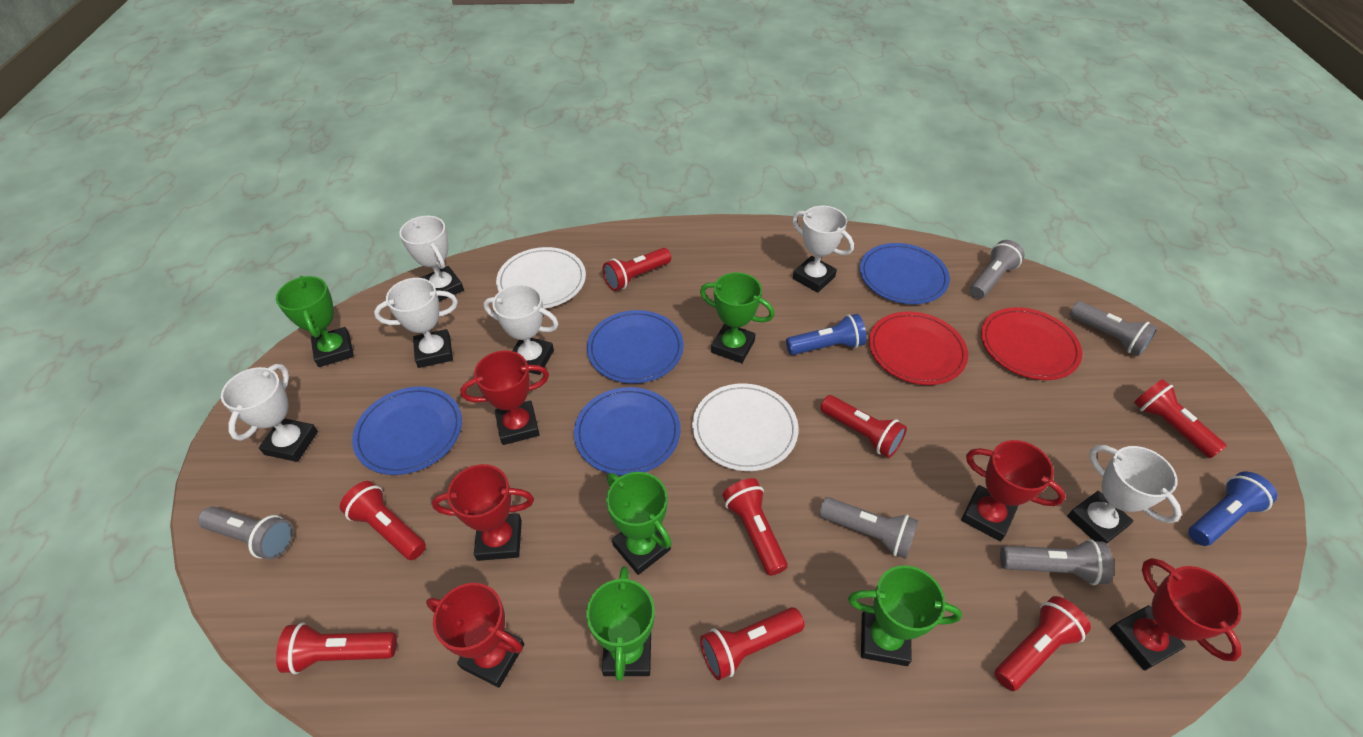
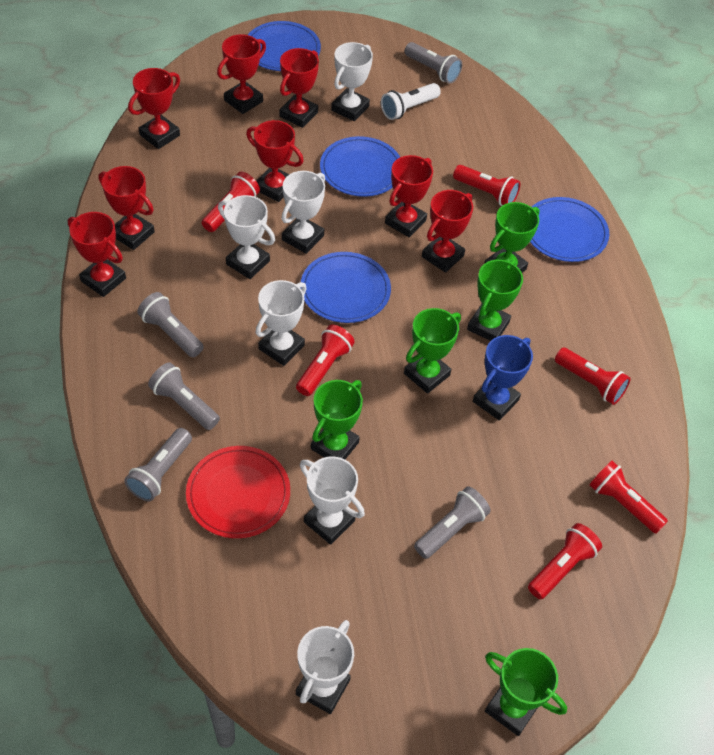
blue flashlight: [786,314,867,355] [1188,472,1277,546] = 2 -> none = 0
blue trophy: none = 0 -> [473,335,533,421] = 1
red flashlight: [276,623,397,674] [340,481,426,560] [603,248,671,291] [700,607,805,680] [722,478,788,576] [820,395,907,458] [995,596,1091,691] [1134,379,1227,458] = 8 -> [202,172,260,232] [296,324,355,396] [453,165,520,206] [528,523,602,599] [555,348,631,405] [589,461,668,534] = 6
red plate: [869,311,968,385] [981,307,1082,380] = 2 -> [186,446,290,538] = 1
red trophy: [426,583,524,688] [432,464,534,561] [460,350,549,445] [961,440,1066,541] [1109,558,1242,671] = 5 -> [68,212,126,297] [99,166,155,250] [128,68,180,149] [217,34,266,114] [246,120,304,202] [279,48,319,128] [385,155,433,237] [422,190,473,273] = 8
white flashlight: none = 0 -> [381,83,441,120] = 1
white plate: [496,247,586,309] [692,383,799,471] = 2 -> none = 0

